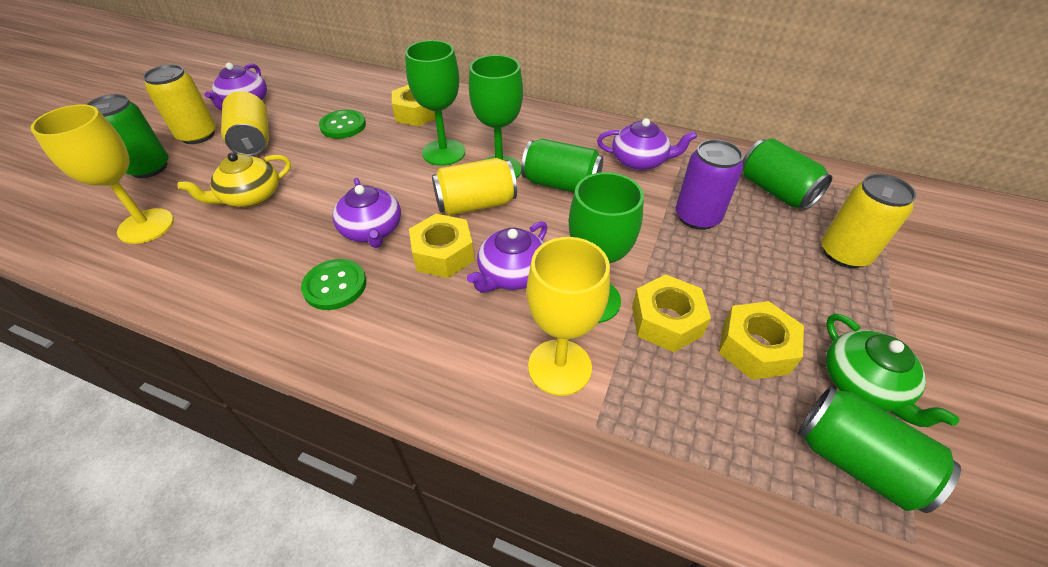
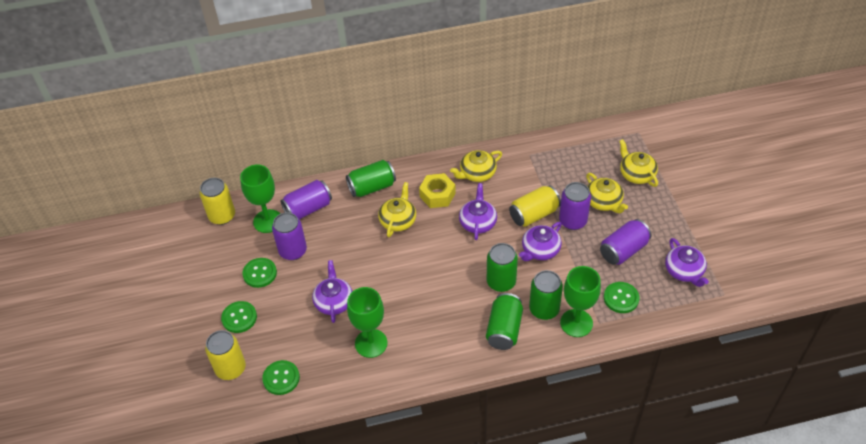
green button: [301,259,366,310] [319,110,366,139] = 2 -> [221,301,257,333] [242,258,277,288] [262,360,300,395] [604,282,640,313] = 4
green teapot: [825,313,960,427] = 1 -> none = 0
purple can: [676,139,743,230] = 1 -> [272,212,307,260] [280,180,332,219] [559,182,591,230] [600,219,651,265] = 4
yellow can: [143,64,216,144] [221,91,269,156] [432,158,517,216] [822,174,916,268] = 4 -> [199,178,235,225] [205,330,246,380] [509,185,561,227] = 3
yellow goblet: [30,104,174,244] [527,237,610,396] = 2 -> none = 0
yellow nut: [392,85,435,126] [409,214,474,278] [632,275,711,352] [719,301,804,380] = 4 -> [419,173,456,208] = 1
yellow teapot: [178,152,291,207] = 1 -> [378,182,416,237] [450,150,502,182] [586,173,628,213] [619,139,658,187] = 4

